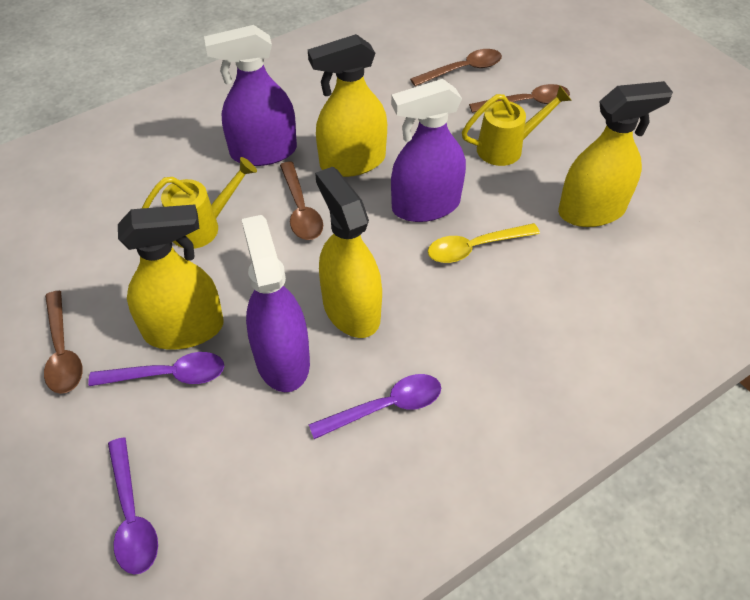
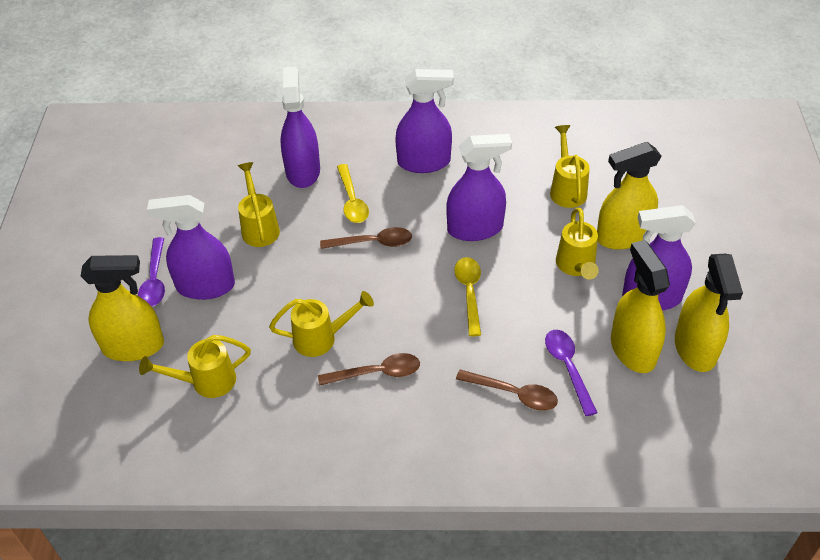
brown spoon: [44,291,83,394] [280,161,323,240] [410,49,502,86] [469,84,570,113] = 4 -> [318,353,420,386] [320,227,412,249] [456,370,558,411] = 3
purple spoon: [88,352,224,386] [108,437,158,575] [309,374,441,439] = 3 -> [138,237,165,306] [545,330,598,416] = 2
purple spray bottle: [204,25,297,166] [242,215,310,392] [391,79,466,222] = 3 -> [147,195,235,300] [280,67,320,188] [395,69,454,173] [446,134,512,241] [622,205,696,311] = 5
yellow spoon: [428,223,540,263] = 1 -> [337,164,369,223] [454,257,481,336] = 2
yellow watering can: [142,157,257,249] [462,85,572,166] = 2 -> [139,335,251,398] [238,162,280,247] [269,291,374,357] [550,125,590,208] [556,208,599,280] = 5

